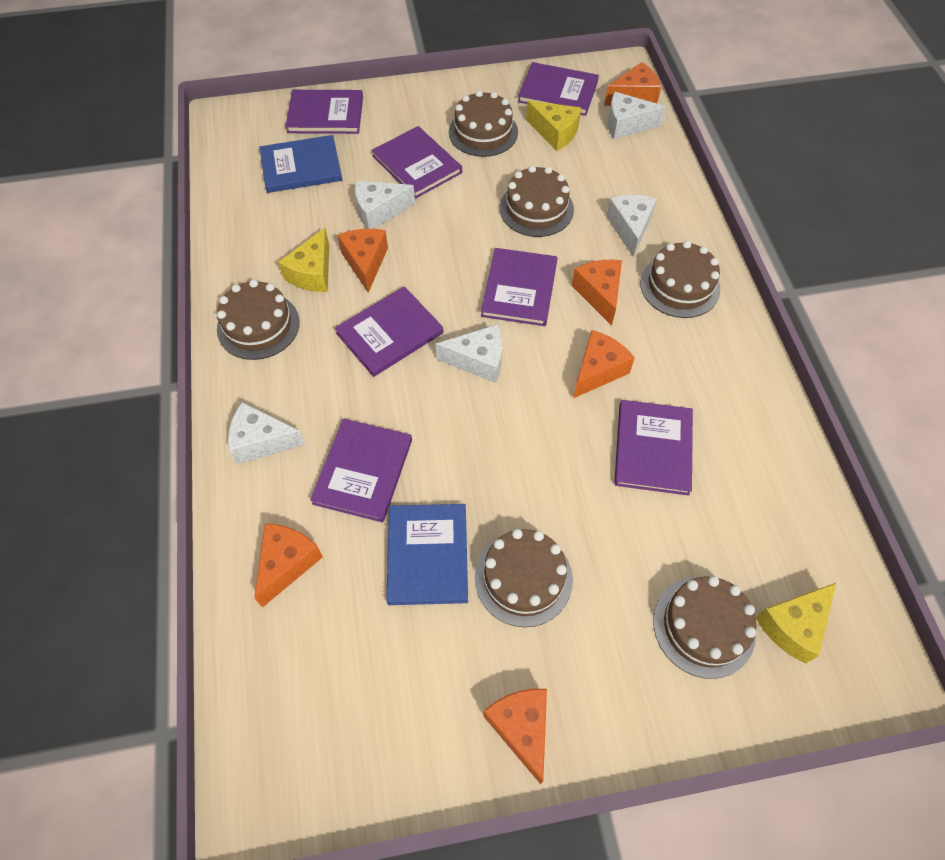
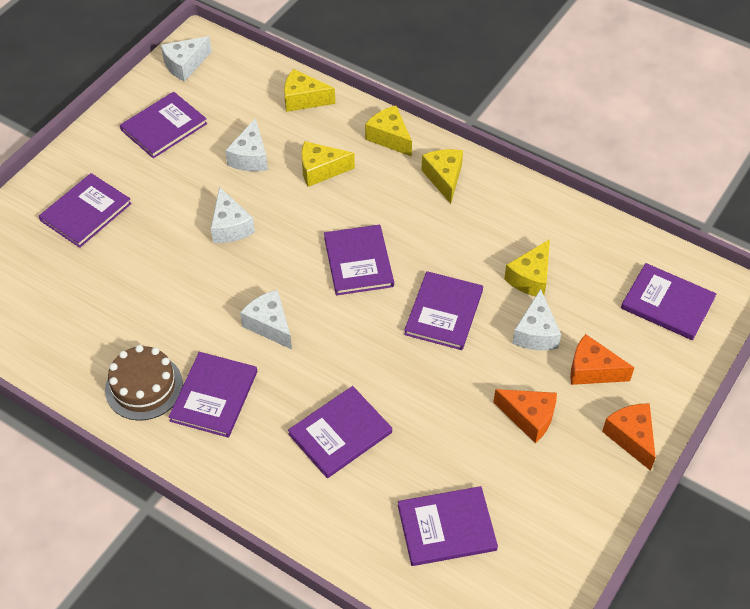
blue book: [260,135,342,193] [386,504,468,605] = 2 -> none = 0
brown cake: [217,279,300,360] [449,90,518,157] [475,529,573,627] [500,165,574,237] [640,241,721,318] [653,576,757,679] = 6 -> [105,345,183,421] = 1
orange cheese: [254,524,323,608] [337,229,388,293] [483,689,547,784] [572,259,622,326] [573,330,635,398] [604,62,661,106] = 6 -> [493,389,557,443] [570,334,634,385] [602,403,656,471] = 3
purple book: [285,90,363,134] [310,419,412,523] [335,286,444,377] [372,126,462,199] [481,248,557,326] [518,62,599,116] [614,400,693,496] = 7 -> [39,173,132,248] [120,92,207,158] [168,352,257,438] [288,386,392,478] [324,225,394,295] [398,486,498,566] [404,271,483,350] [621,263,716,340] = 8
yellow cheese: [279,228,329,292] [526,100,581,151] [756,583,836,664] = 3 -> [284,69,335,112] [301,141,355,187] [365,106,412,157] [421,149,463,204] [504,239,550,296] = 5

